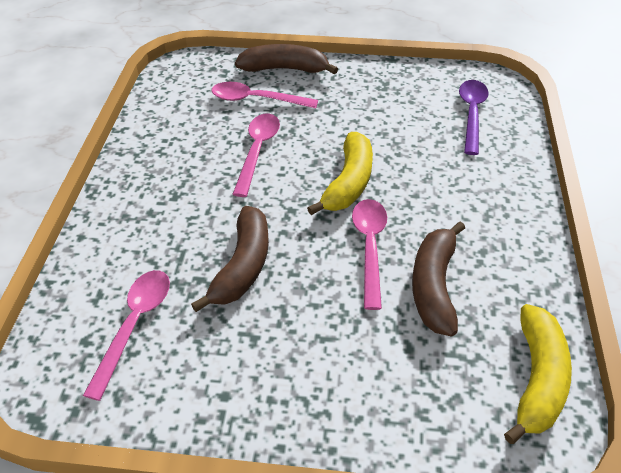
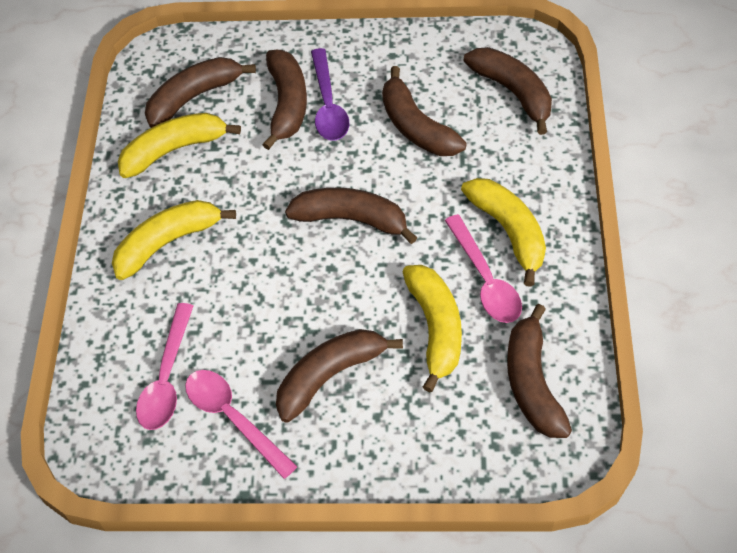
brown banana: [191,206,269,312] [235,44,338,74] [412,222,465,336] = 3 -> [145,57,256,128] [262,50,307,150] [276,329,403,423] [285,188,417,244] [382,66,467,156] [464,47,552,135] [507,304,572,438] = 7
pink spoon: [83,270,170,401] [212,82,318,108] [233,114,280,197] [352,199,387,310] = 4 -> [136,303,193,430] [185,370,298,479] [445,214,522,323] = 3
yellow banana: [307,132,373,215] [504,304,572,444] = 2 -> [112,200,236,280] [118,113,241,178] [403,265,462,392] [461,178,546,287] = 4

